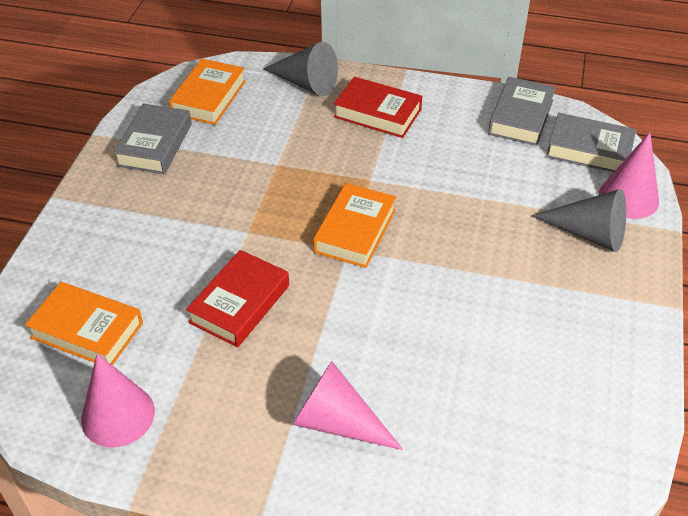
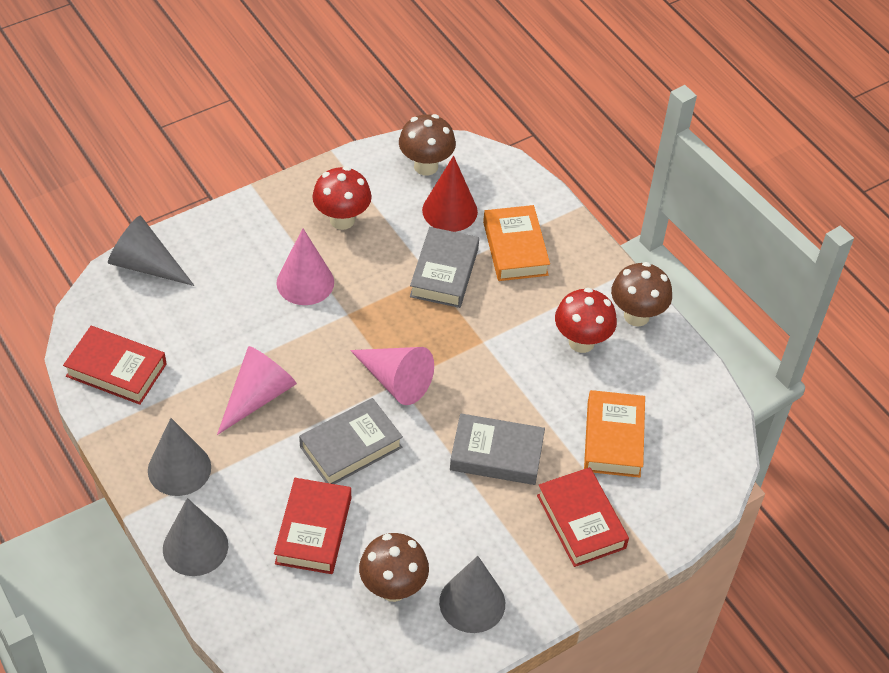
brown mushroom: none = 0 -> [359,533,429,602] [399,114,456,176] [611,262,672,326] = 3
grey cone: [263,42,338,96] [531,189,626,252] = 2 -> [108,216,195,286] [148,418,211,496] [163,498,228,576] [439,556,505,633] = 4
orange book: [25,282,143,365] [169,59,246,125] [313,183,396,268] = 3 -> [483,205,550,281] [584,390,645,478] = 2
red book: [186,250,289,347] [334,77,422,138] = 2 -> [63,326,166,405] [274,478,351,574] [537,467,629,567] = 3
red cone: none = 0 -> [422,156,478,232] = 1
red mushroom: none = 0 -> [312,166,372,230] [555,288,617,353] = 2

